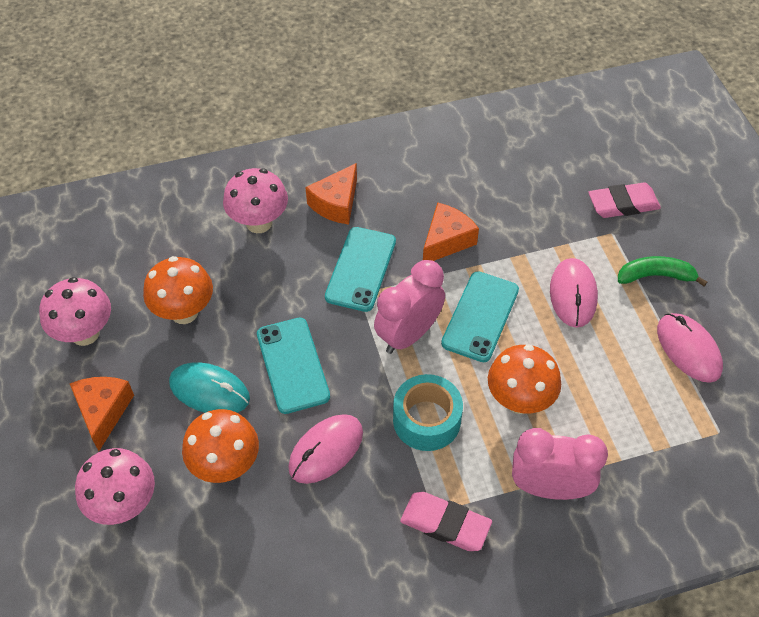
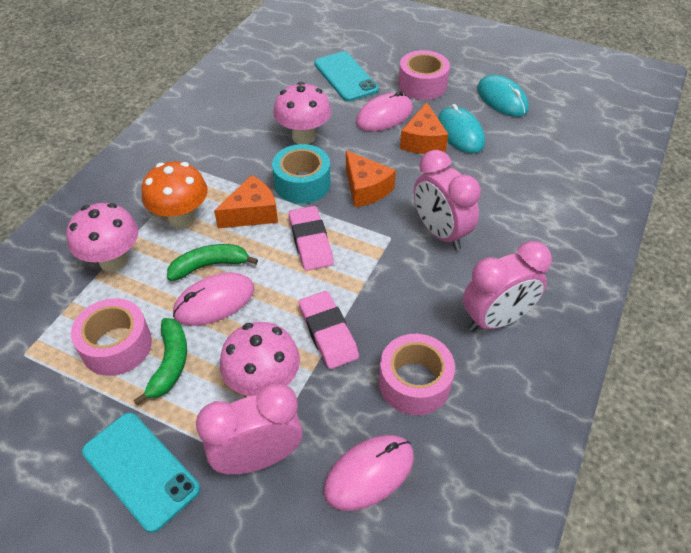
green banana: [618,256,707,286] = 1 -> [134,318,187,406] [167,244,258,281] = 2
orange mushroom: [143,256,213,324] [182,409,259,483] [488,345,561,414] = 3 -> [141,162,208,228] = 1
pink clock: [374,260,445,354] [512,428,608,500] = 2 -> [196,383,303,475] [414,150,481,250] [463,241,552,332] = 3
pink tape: none = 0 -> [71,298,152,376] [379,334,455,415] [399,50,450,100] = 3
turquoise mouse: [169,362,250,413] = 1 -> [438,104,485,153] [477,75,529,117] = 2
turquoise phone: [257,318,330,414] [325,227,396,312] [441,271,519,362] = 3 -> [82,412,200,533] [314,51,379,101] = 2

